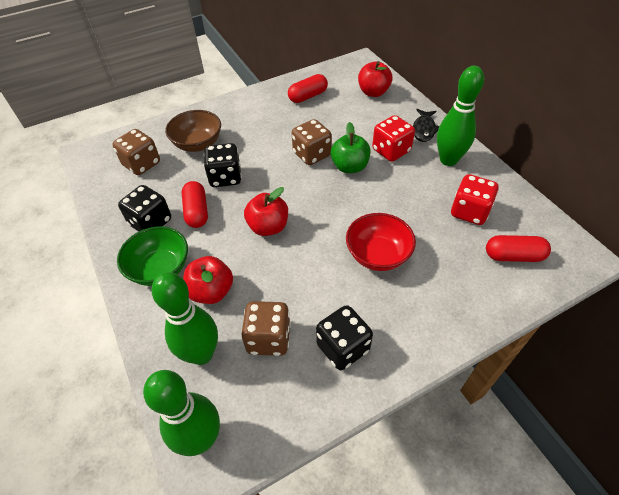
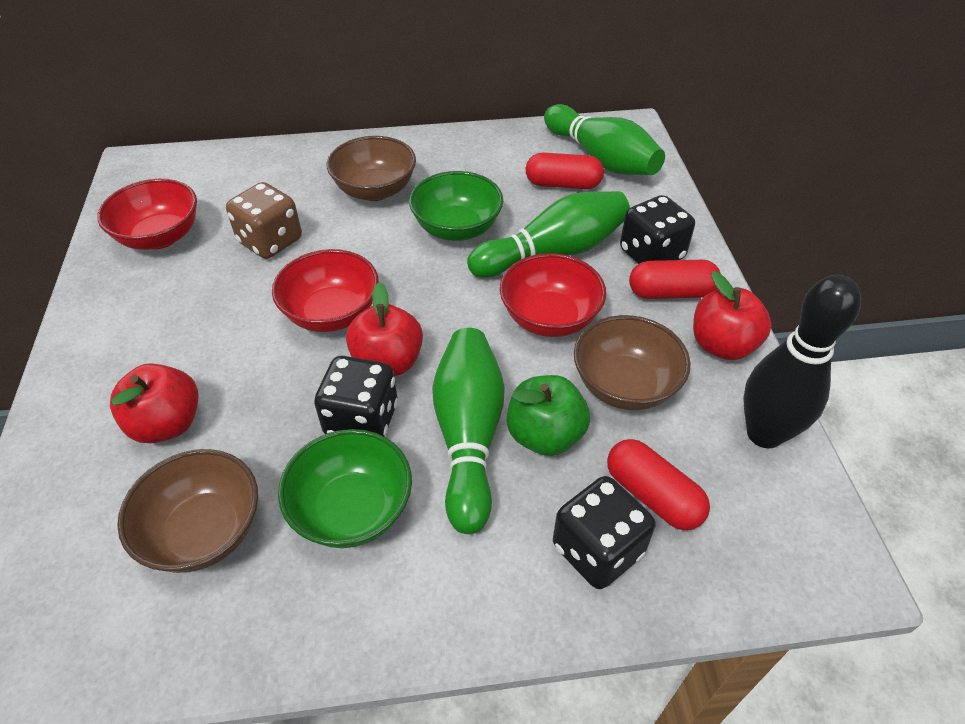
black bowling pin: none = 0 -> [743,275,861,448] = 1
black fish: [413,109,439,142] = 1 -> none = 0
brown bowl: [165,110,221,152] = 1 -> [117,449,258,573] [327,136,416,201] [574,315,690,410] = 3
brown dice: [113,129,160,175] [241,301,291,356] [292,119,332,165] = 3 -> [226,182,302,259] = 1
green bowl: [117,226,188,286] = 1 -> [278,429,412,548] [409,171,503,241] = 2
red bowl: [346,213,416,271] = 1 -> [97,179,197,250] [272,249,379,332] [500,253,606,337] = 3
red dice: [372,115,415,162] [451,174,499,225] = 2 -> none = 0

